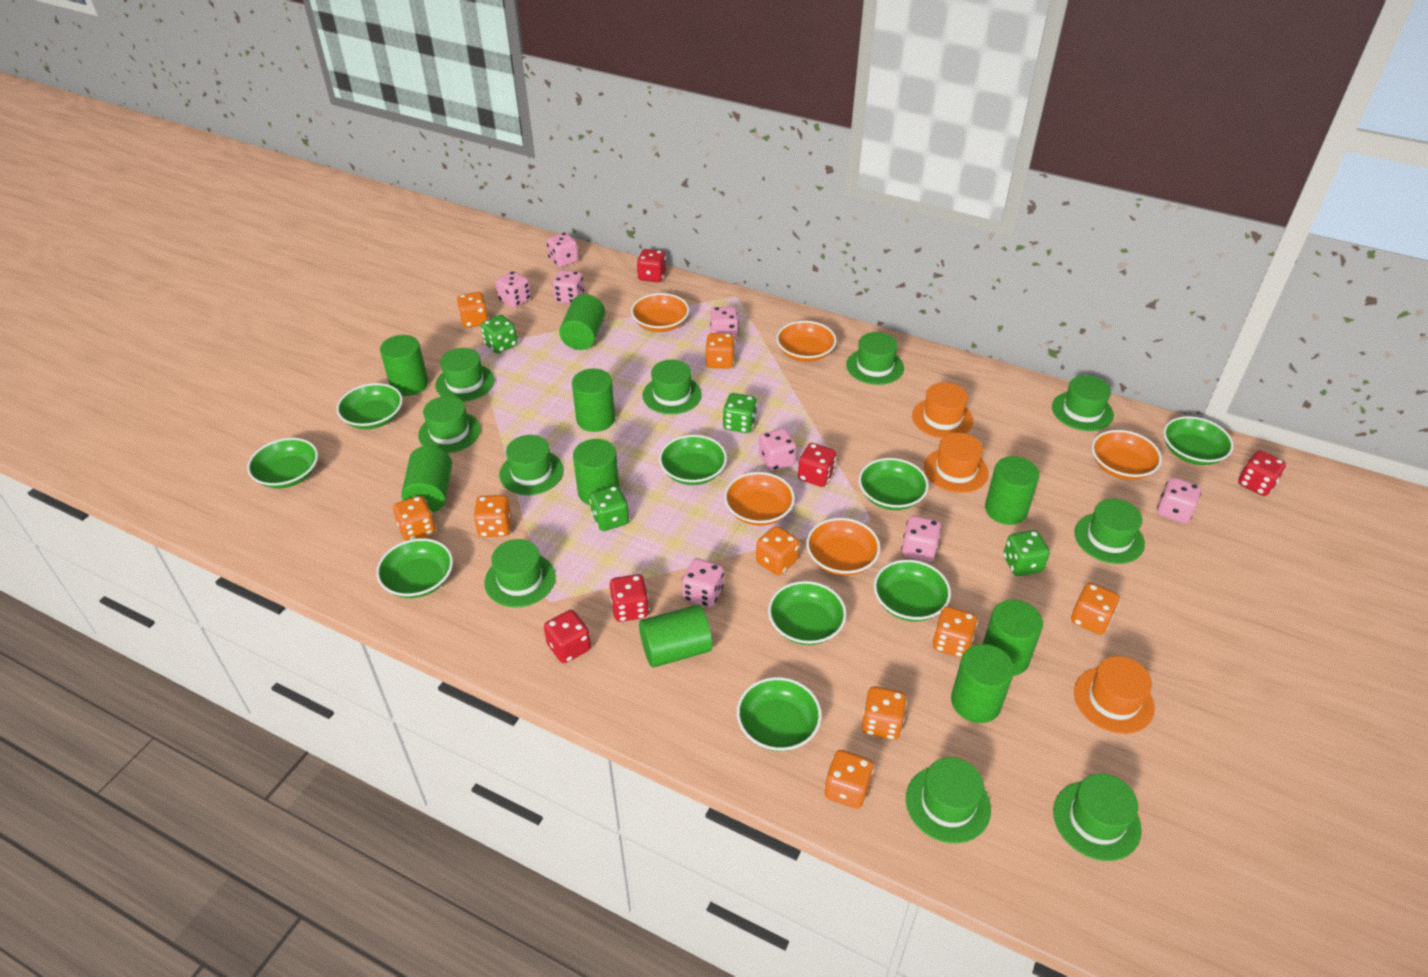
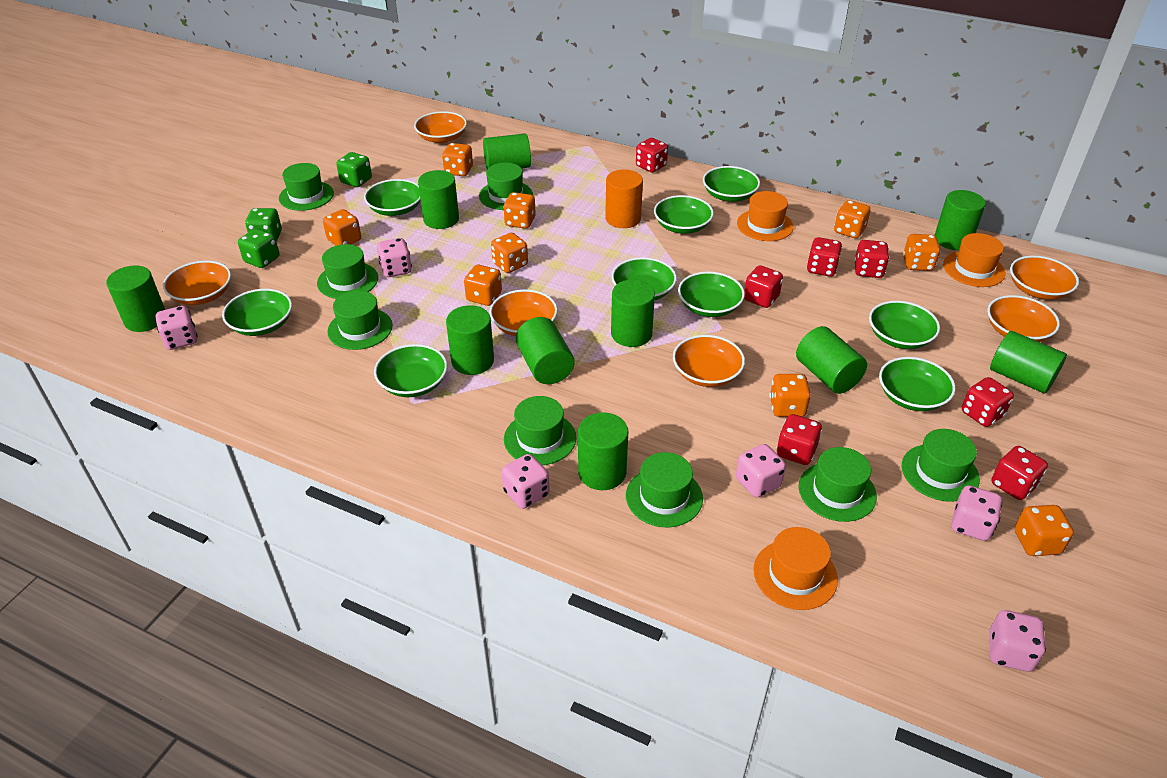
green cylinder: [380,335,428,396] [401,446,452,512] [559,294,605,350] [572,369,615,432] [573,439,619,505] [639,605,713,668] [951,644,1014,723] [983,600,1043,676] [985,456,1040,525] = 9 -> [106,265,165,332] [418,170,459,229] [446,305,494,375] [483,133,531,169] [516,317,574,384] [578,412,628,490] [611,279,655,347] [796,326,867,394] [935,190,986,250] [990,331,1067,394] = 10
green dice: [481,315,517,353] [589,485,629,531] [723,393,757,433] [1003,530,1050,576] = 4 -> [238,228,279,268] [245,208,282,242] [336,152,372,187] = 3
green hat: [418,396,481,453] [435,348,495,402] [484,539,556,608] [499,435,564,495] [642,360,702,414] [846,332,904,385] [906,757,991,843] [1052,375,1114,431] [1053,773,1142,861] [1075,499,1145,564] = 10 -> [279,163,334,211] [317,244,378,299] [327,290,393,350] [479,162,533,210] [504,396,576,465] [626,452,703,527] [799,447,877,522] [902,429,980,502] = 8
orange bowl: [631,293,689,332] [724,472,795,526] [776,321,837,362] [806,518,880,576] [1092,430,1162,480] = 5 -> [163,261,231,305] [414,111,467,143] [489,290,558,336] [673,335,745,387] [987,295,1060,342] [1010,256,1079,300] = 6
orange cylinder: none = 0 -> [605,170,643,228] = 1
pink dice: [496,271,531,308] [546,232,578,267] [552,270,584,304] [682,558,724,607] [710,307,739,340] [759,428,796,471] [901,516,942,562] [1157,478,1201,523] = 8 -> [156,306,198,350] [377,238,412,277] [502,454,550,509] [736,444,786,498] [952,485,1003,541] [989,610,1046,672] = 6
red dice: [544,610,591,663] [610,574,649,622] [637,249,666,282] [798,443,836,487] [1238,450,1286,496] = 5 -> [636,138,668,173] [744,265,783,308] [776,414,822,465] [807,237,842,277] [854,240,890,278] [962,377,1014,427] [992,446,1048,500] = 7

